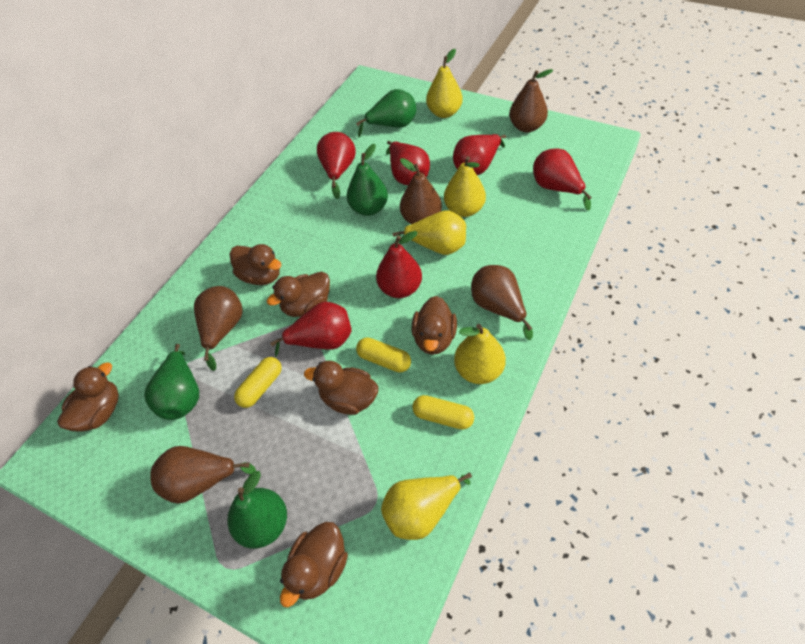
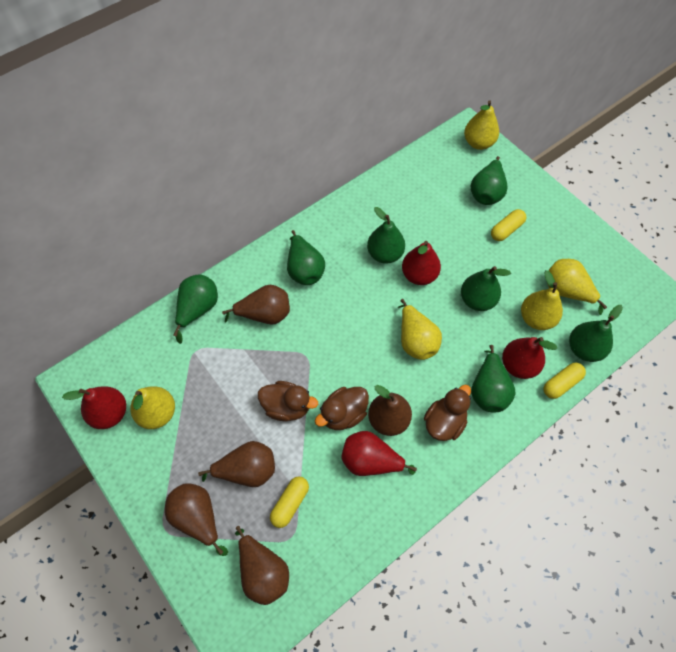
brown duck: [57,362,119,431] [230,244,281,285] [267,271,330,317] [280,522,348,607] [304,361,378,415] [412,296,457,355] = 6 -> [258,381,318,421] [315,387,369,430] [424,385,471,441] = 3
green pear: [144,344,199,420] [227,471,287,549] [347,144,388,216] [356,89,416,138] = 4 -> [174,274,218,344] [287,230,325,285] [367,207,405,264] [461,266,511,311] [471,156,508,205] [471,345,516,412] [569,305,623,362] = 7
red pear: [270,302,352,357] [317,132,356,199] [376,231,422,298] [386,141,430,185] [453,134,506,175] [533,148,592,210] = 6 -> [62,386,126,429] [342,431,417,476] [402,241,441,285] [502,337,557,379] = 4

